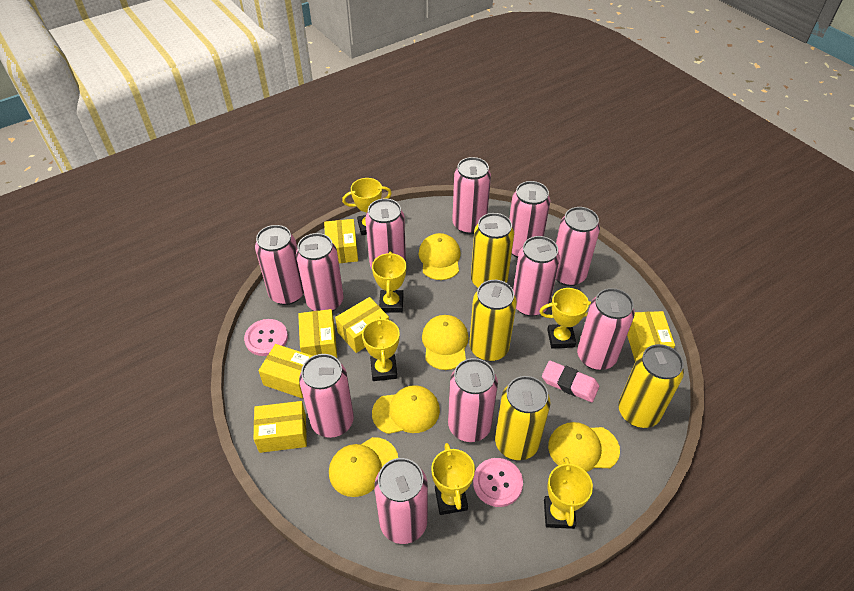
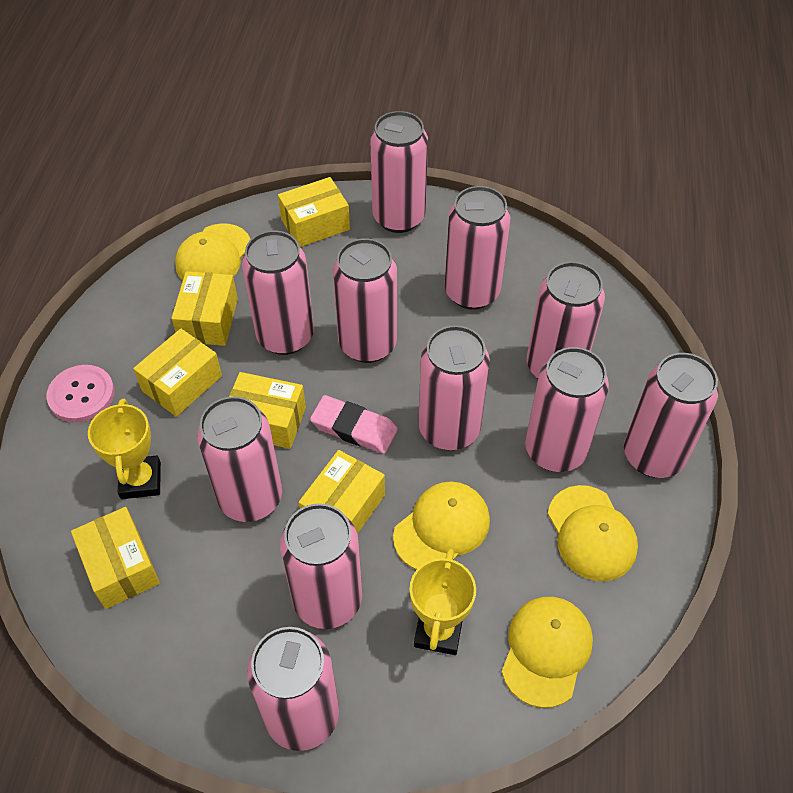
pink button: [244,319,288,356] [473,458,523,507] = 2 -> [46,365,115,422] = 1
yellow can: [469,280,517,361] [471,213,514,288] [495,376,550,460] [618,344,684,428] = 4 -> none = 0
yellow cap: [329,437,398,497] [372,385,440,434] [419,233,461,280] [422,315,468,370] [548,422,620,472] = 5 -> [175,223,251,281] [393,481,490,570] [502,597,593,708] [548,485,638,581] = 4
yellow trophy: [342,178,392,235] [362,316,400,381] [372,252,407,313] [431,443,475,515] [539,288,591,349] [544,457,593,529] = 6 -> [88,399,161,499] [410,549,476,655] = 2

